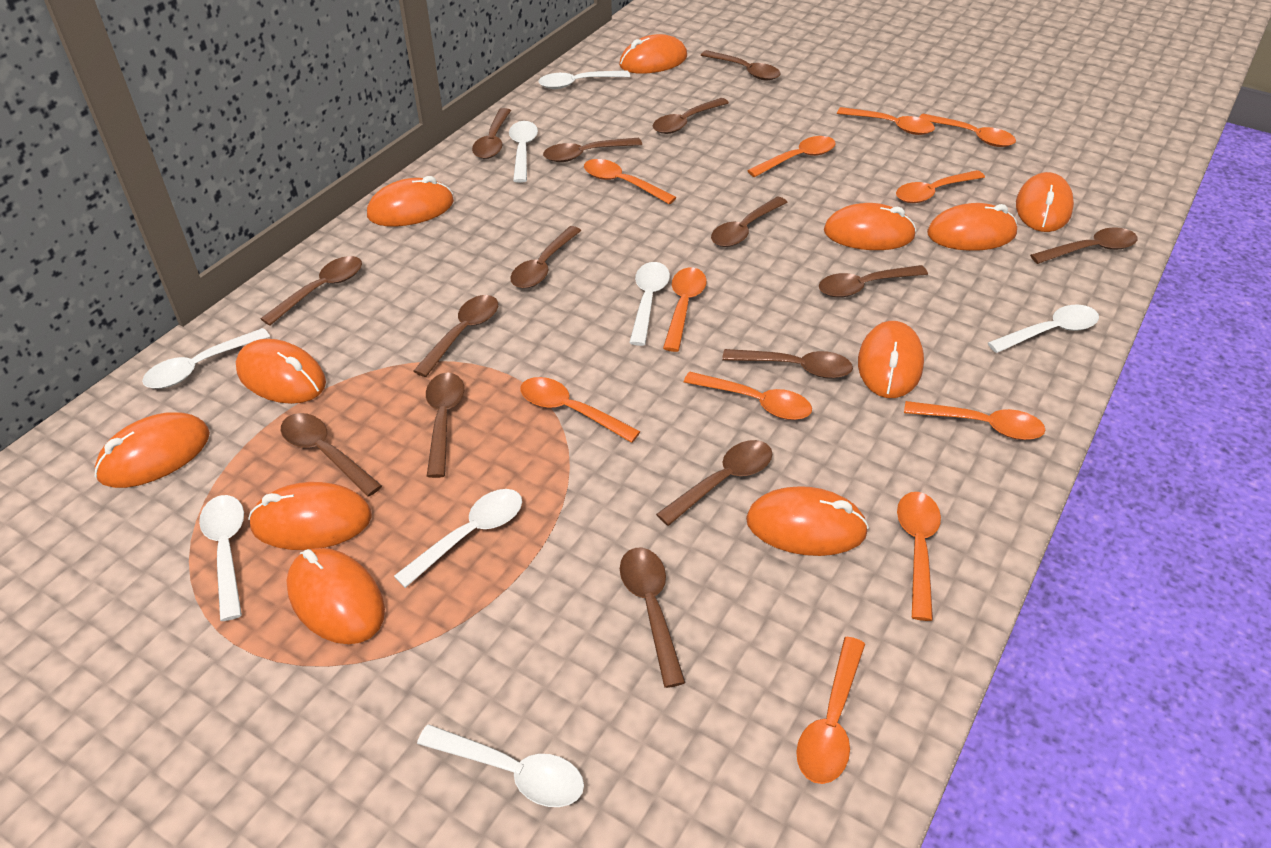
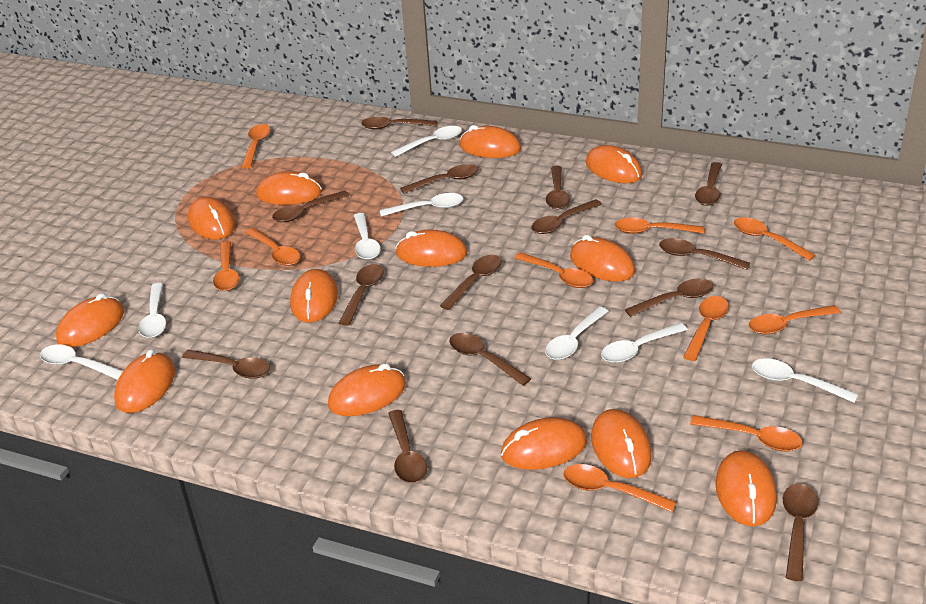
brown spoon: [261,256,362,326] [281,413,382,497] [413,295,498,377] [426,373,464,478] [472,108,511,159] [510,226,581,289] [543,138,642,162] [620,548,686,688] [653,98,729,134] [656,440,772,526] [701,50,781,80] [711,196,788,247] [722,349,853,379] [819,265,928,298] [1030,227,1137,264] = 15 -> [182,350,270,379] [272,191,350,222] [339,264,384,326] [361,117,437,130] [388,410,427,483] [400,164,479,194] [440,255,502,310] [449,333,531,386] [531,199,602,234] [546,166,570,210] [625,278,713,317] [659,238,750,270] [695,162,722,205] [783,484,818,581] = 14
orange mouse: [95,413,210,488] [236,339,326,404] [248,482,372,550] [286,548,385,644] [367,176,454,227] [619,34,687,74] [746,486,869,556] [824,203,916,250] [858,321,924,398] [927,203,1017,251] [1016,172,1074,232] = 11 -> [56,293,124,347] [114,349,175,413] [188,197,235,240] [256,171,322,205] [290,269,338,323] [328,363,406,416] [395,229,467,267] [460,125,521,158] [501,417,587,470] [570,235,635,281] [586,145,642,183] [591,409,652,478] [715,450,777,526] = 13
orange spoon: [520,377,641,443] [584,159,677,204] [663,268,707,352] [684,372,812,420] [747,136,836,177] [796,637,865,784] [837,107,935,135] [896,170,985,203] [897,492,941,621] [904,401,1045,440] [919,114,1016,147] = 11 -> [213,241,239,291] [241,124,271,169] [245,228,300,266] [515,252,593,288] [563,464,676,512] [615,217,705,234] [683,296,729,361] [690,415,803,451] [734,217,815,261] [749,305,841,334] = 10

